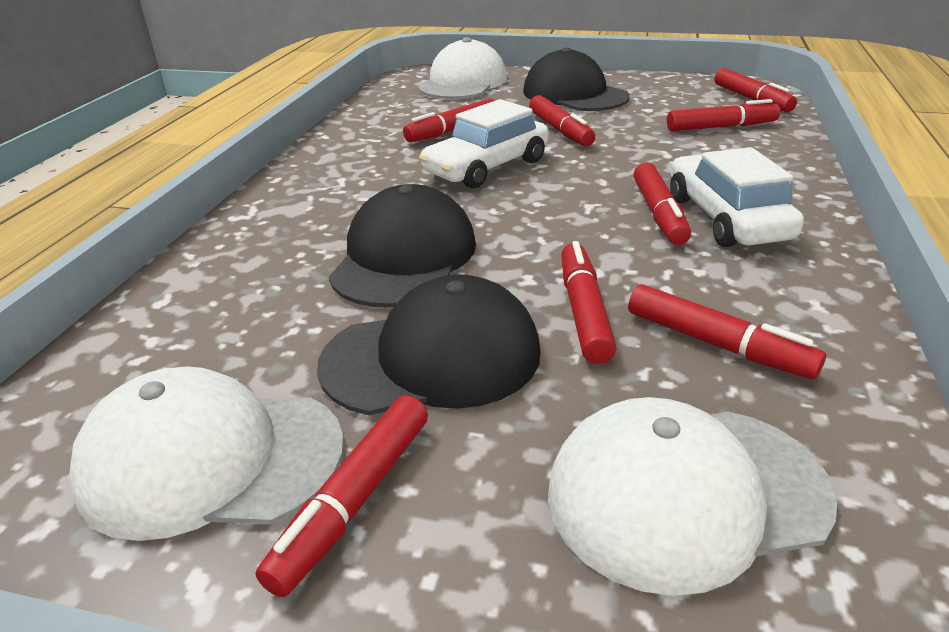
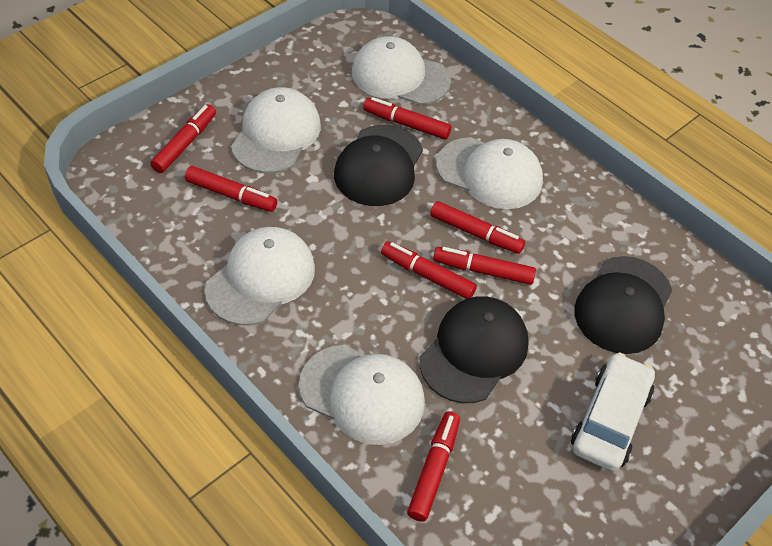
red marker: [256,395,428,597] [403,98,495,142] [529,95,596,146] [561,241,616,364] [628,284,826,379] [634,162,691,245] [667,99,780,131] [714,68,797,112] = 8 -> [150,104,216,173] [185,166,277,212] [363,97,451,140] [381,241,477,299] [407,412,460,522] [430,201,525,254] [433,247,536,285] = 7
white cap: [69,366,344,541] [418,37,507,99] [548,397,838,596] = 3 -> [205,227,315,325] [231,87,321,173] [299,345,425,445] [352,36,451,105] [436,137,543,209] = 5
white car: [419,99,549,188] [670,147,804,247] = 2 -> [571,352,655,471] = 1

